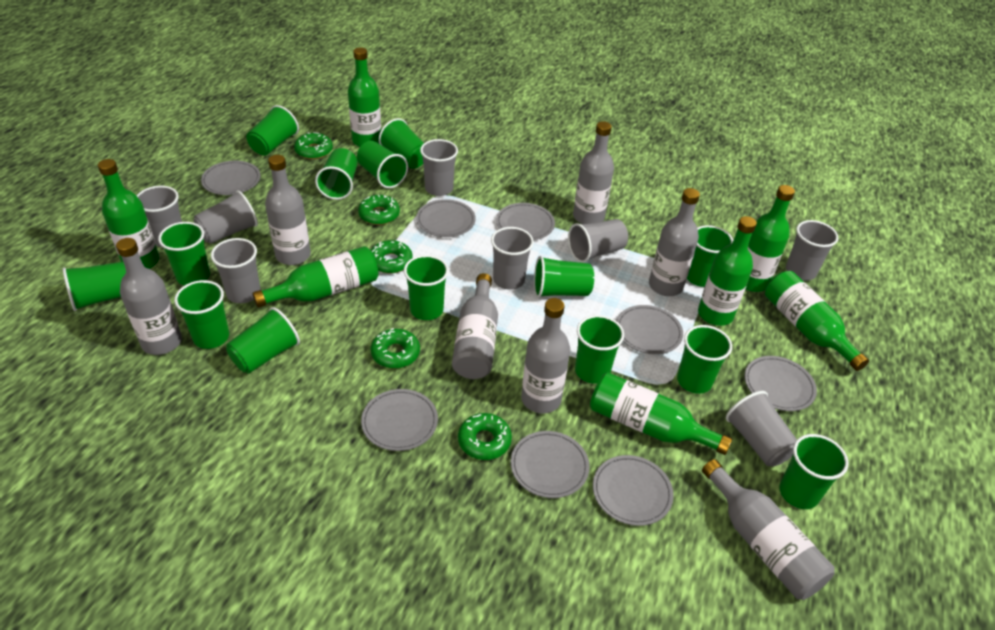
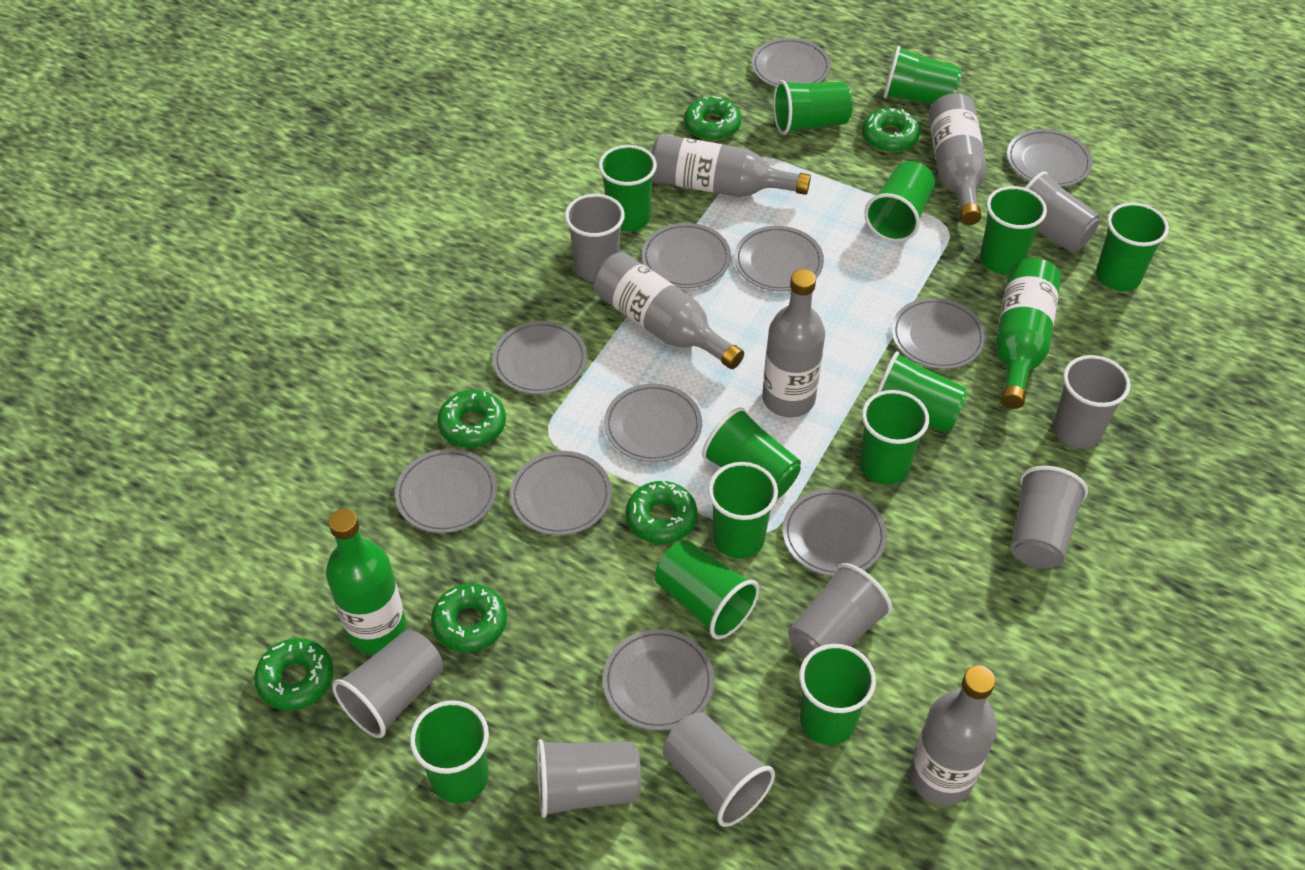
green bottle: [98,159,160,269] [252,246,378,308] [348,47,381,147] [590,372,732,455] [698,216,757,326] [745,185,795,292] [765,271,869,371] = 7 -> [326,509,406,654] [996,258,1061,409] = 2
green cup: [63,262,126,311] [158,222,210,286] [174,280,229,349] [226,307,300,374] [246,105,299,156] [315,148,358,200] [357,141,408,188] [379,118,424,168] [404,255,449,320] [534,256,594,298] [575,315,624,384] [677,325,732,394] [687,225,733,287] [779,434,849,509] = 14 -> [410,700,489,803] [599,145,657,231] [655,540,759,639] [702,407,801,499] [708,462,778,559] [773,80,853,135] [799,644,876,745] [860,390,929,485] [864,161,935,242] [876,351,968,433] [883,46,961,104] [980,186,1047,274] [1096,203,1169,291] = 13
green donut: [294,132,333,159] [358,195,400,225] [371,240,413,274] [371,328,420,369] [458,413,512,460] = 5 -> [254,638,333,711] [431,583,507,652] [437,390,506,448] [626,481,697,544] [684,96,741,141] [862,108,920,153] = 6
grey bottle: [116,238,182,355] [265,155,311,265] [452,273,498,379] [521,298,570,414] [573,121,614,224] [649,188,700,296] [702,459,835,600] = 7 -> [594,252,744,369] [651,134,811,197] [762,269,825,417] [910,665,997,806] [929,93,987,225] = 5
grey plate: [201,161,261,195] [361,389,438,451] [416,199,476,237] [496,203,555,240] [510,431,590,498] [593,455,674,526] [617,305,683,354] [744,356,817,411] = 8 -> [395,449,497,533] [493,321,587,394] [510,451,612,536] [603,629,714,731] [604,383,702,462] [642,223,731,288] [734,226,824,292] [751,38,831,87] [783,489,887,576] [892,298,986,369] [1007,129,1093,187] = 11

